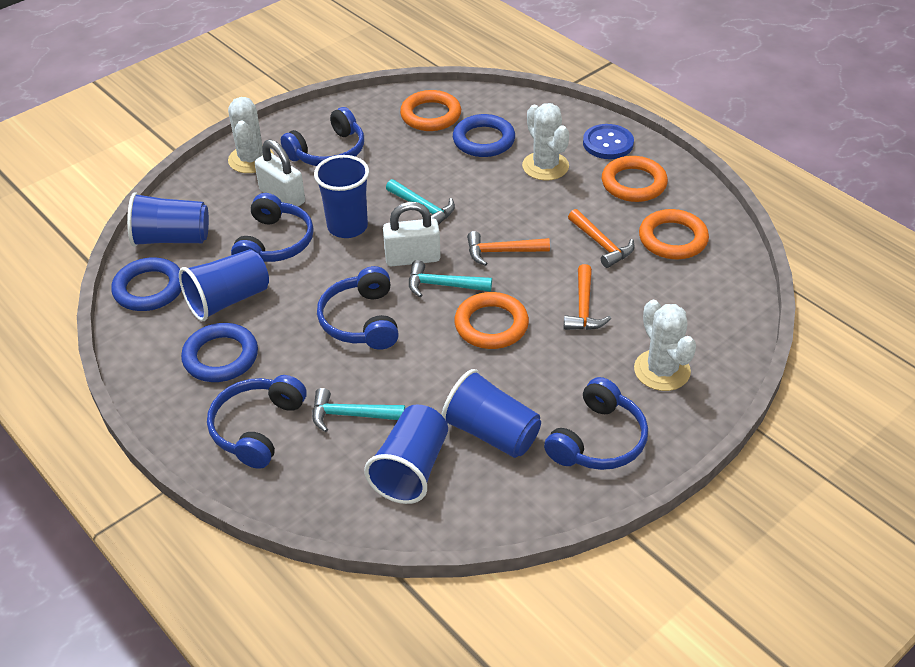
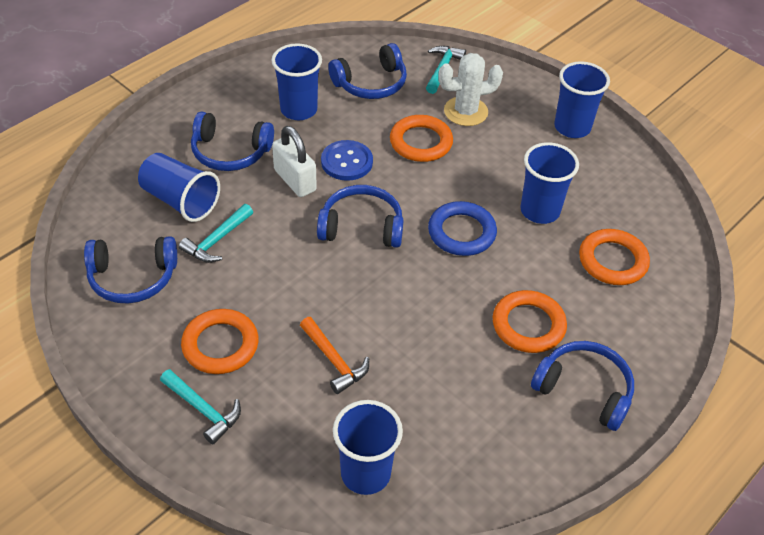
blue ring: [111,257,182,311] [181,323,258,382] [453,114,515,157] = 3 -> [428,201,497,256] = 1
orange hammer: [467,231,550,266] [564,264,611,330] [568,209,634,268] = 3 -> [300,317,369,394] = 1
white cactus: [228,97,274,173] [522,103,569,181] [634,300,696,391] = 3 -> [438,53,503,126] = 1
white padlock: [255,140,305,206] [383,202,441,266] = 2 -> [272,126,317,197] = 1

